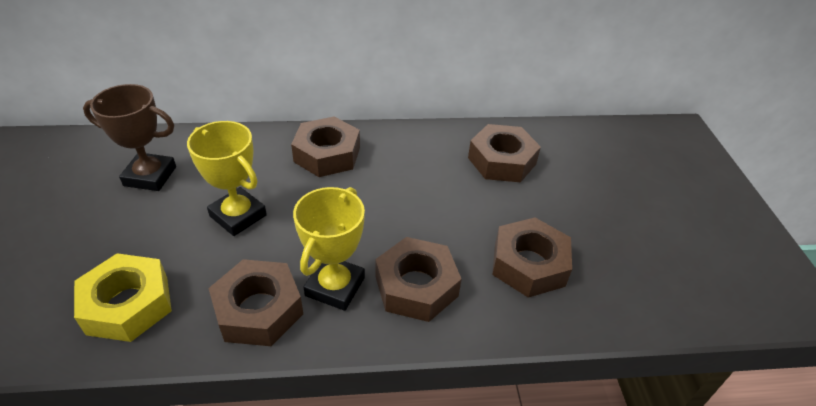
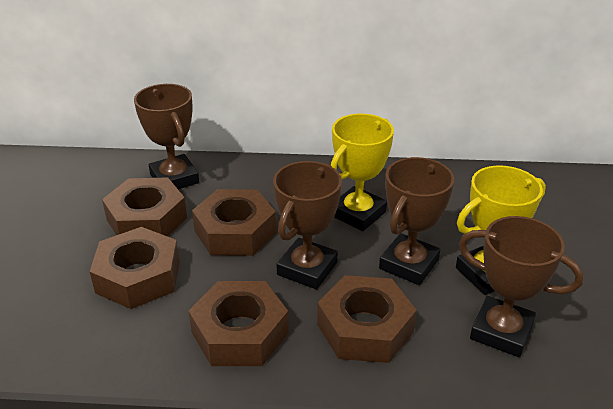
brown trophy: [83,84,176,191] = 1 -> [134,84,199,189] [273,161,342,290] [379,157,454,285] [459,216,584,357] = 4
yellow nut: [74,253,172,342] = 1 -> none = 0

